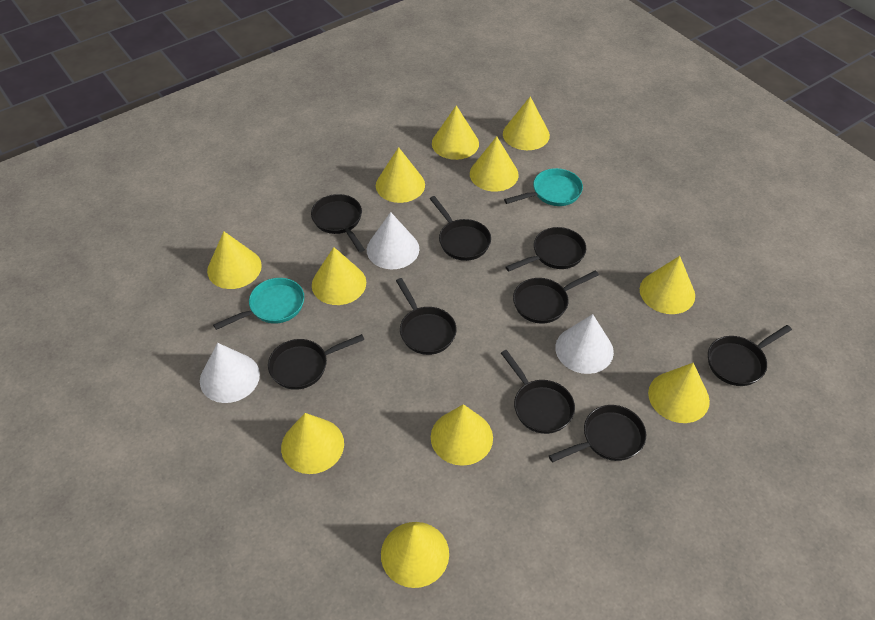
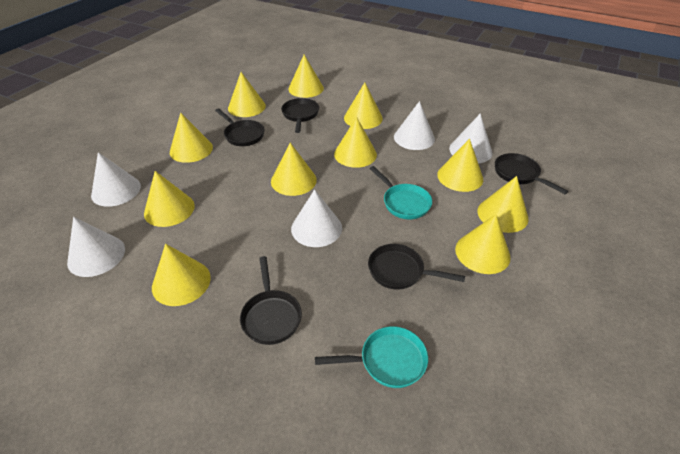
black pan: [268,334,364,390] [311,194,365,252] [396,278,457,355] [430,196,491,261] [501,350,575,434] [505,227,586,272] [513,270,599,324] [549,405,646,462] [708,325,792,386] = 9 -> [215,108,265,146] [240,256,302,345] [281,98,319,133] [368,244,465,290] [495,153,568,194] = 5
white cone: [200,343,260,403] [367,212,419,269] [555,314,614,374] = 3 -> [67,217,125,277] [91,152,141,207] [291,189,342,247] [394,101,435,150] [449,113,493,163] = 5

